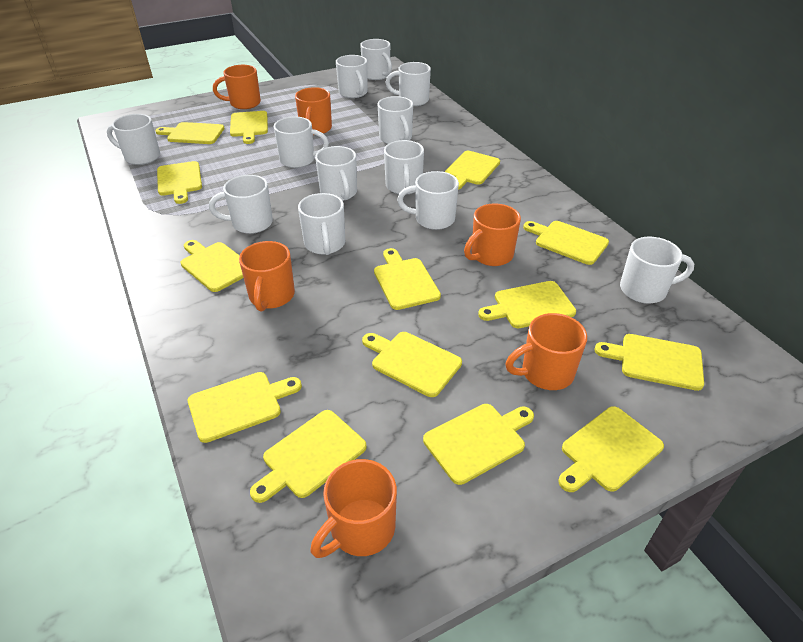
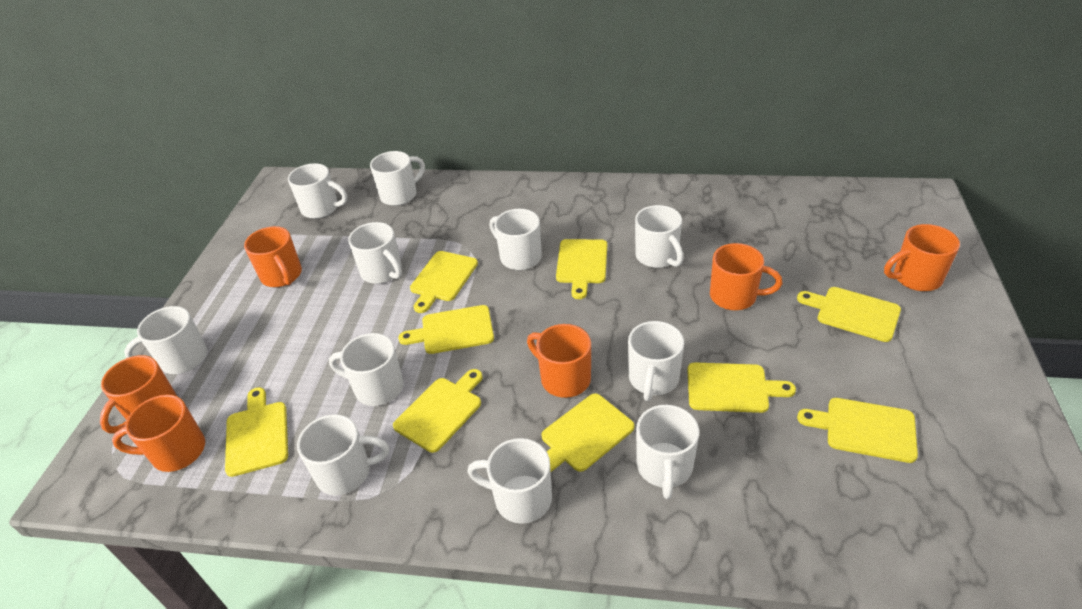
white mug: [107,114,160,165] [209,175,273,234] [274,116,329,168] [298,193,345,255] [315,146,357,201] [336,55,368,98] [360,39,392,80] [378,96,413,144] [384,140,424,195] [385,62,431,106] [397,171,459,230] [620,237,694,304] = 12 -> [124,306,207,374] [288,163,347,219] [297,414,389,495] [329,333,404,406] [348,222,402,284] [370,151,425,206] [467,438,552,524] [489,209,542,270] [628,321,684,401] [635,205,684,268] [636,405,699,499] = 11
yellow cutting board: [155,122,225,144] [157,161,202,204] [181,240,243,292] [188,372,302,443] [230,111,268,144] [250,410,367,503] [362,332,462,397] [374,248,441,310] [423,404,534,485] [445,151,500,190] [478,281,576,328] [523,221,609,265] [558,406,664,492] [594,334,704,391] = 14 -> [225,387,288,477] [393,369,483,453] [398,305,494,354] [410,251,478,313] [541,394,635,472] [556,239,607,299] [687,362,796,413] [797,287,901,342] [797,398,918,463] = 9

